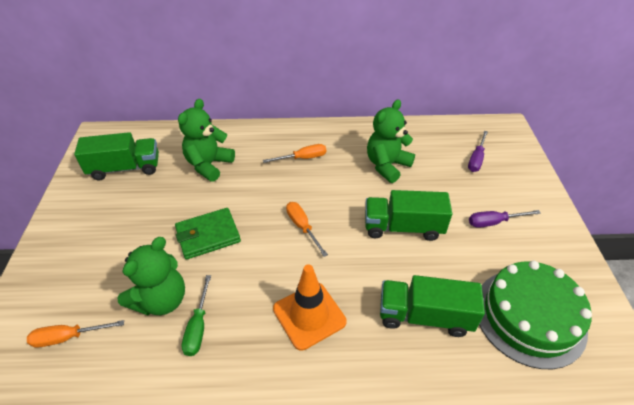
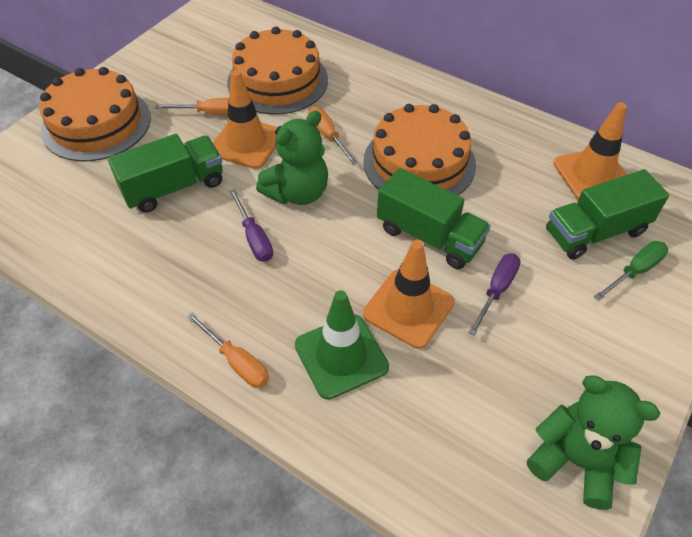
green cake: [479,261,592,369] = 1 -> none = 0
green teddy bear: [117,237,185,315] [178,99,235,182] [367,99,415,183] = 3 -> [256,110,328,205] [527,375,660,510] = 2
green traffic cone: none = 0 -> [295,290,389,400] = 1
green wallet: [175,208,241,260] = 1 -> none = 0
orange cake: none = 0 -> [39,67,151,161] [227,26,328,115] [363,104,476,195] = 3
orange traffic cone: [273,264,347,351] = 1 -> [213,70,278,169] [363,240,454,349] [554,102,627,200] = 3

